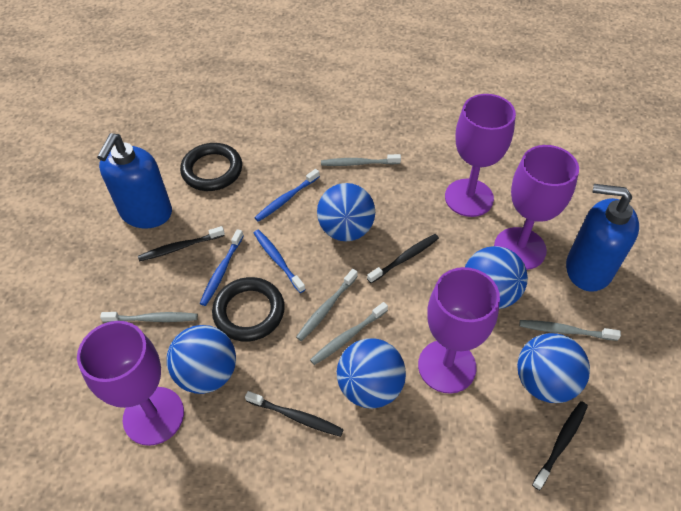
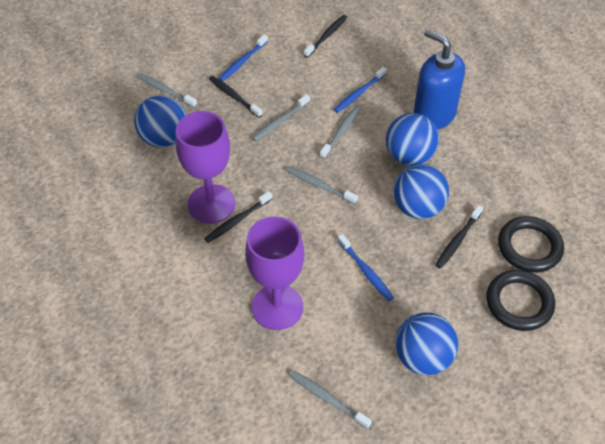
blue ball: [167,325,236,394] [317,183,375,241] [337,338,406,409] [465,246,528,309] [517,333,590,403] = 5 -> [134,95,186,148] [386,113,439,166] [393,164,449,219] [395,312,458,375] = 4
blue soap dispenser: [97,133,172,228] [566,184,639,292] = 2 -> [413,29,465,130] = 1
purple goblet: [77,321,184,446] [418,267,500,394] [445,94,516,217] [494,145,579,270] = 4 -> [175,111,235,224] [245,217,304,330] = 2

